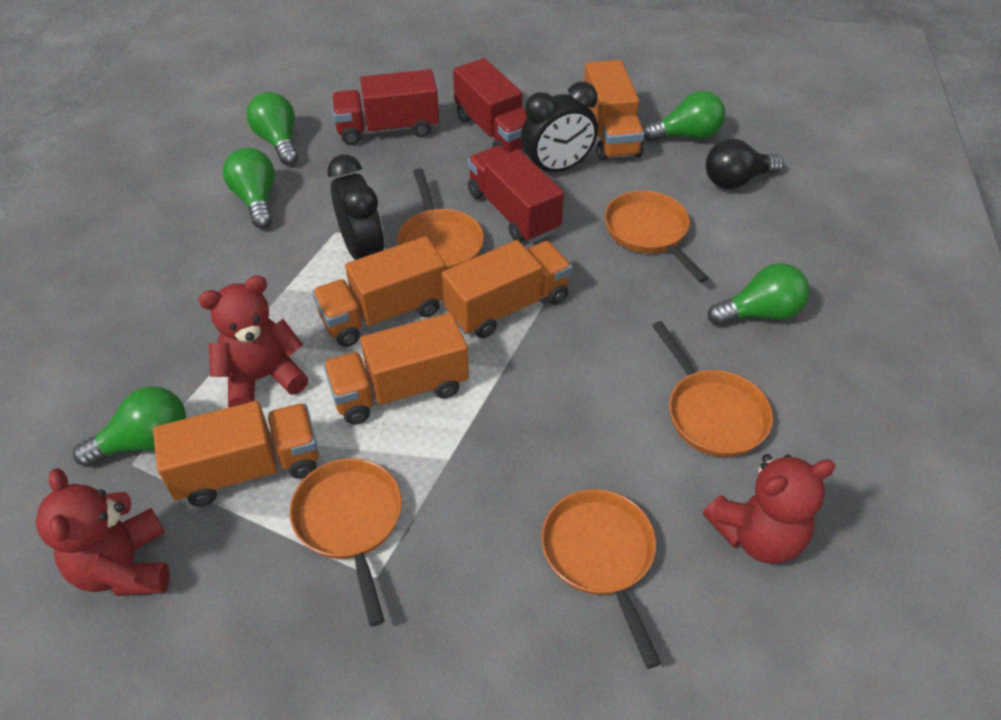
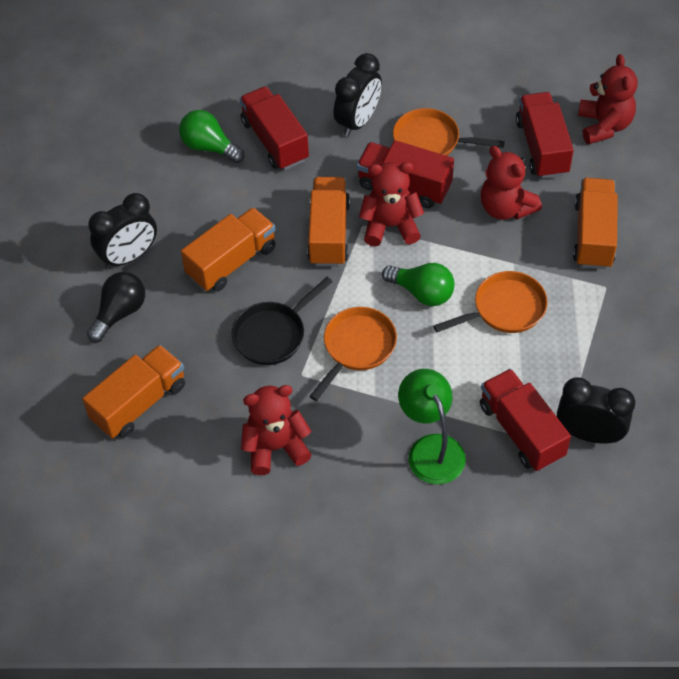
black clock: [327,154,384,260] [521,82,598,172] = 2 -> [88,193,157,269] [333,53,382,137] [557,377,635,444] = 3
black pan: none = 0 -> [232,277,333,365] = 1
green lamp: none = 0 -> [398,369,466,484] = 1
green light bulb: [73,386,186,467] [223,148,275,228] [247,92,298,165] [643,91,725,142] [708,263,809,326] = 5 -> [179,110,245,163] [382,263,455,306] = 2
orange pan: [289,458,402,626] [397,168,484,270] [541,489,661,669] [605,191,709,283] [652,321,773,457] = 5 -> [309,307,397,401] [393,108,505,156] [433,271,548,333] = 3
orange truck: [153,401,319,506] [312,236,446,347] [323,313,469,425] [442,240,572,338] [584,60,645,161] = 5 -> [82,345,185,438] [181,207,276,292] [307,177,350,266] [573,178,618,269] = 4
red teddy bear: [36,468,170,596] [198,275,308,407] [703,454,836,564] = 3 -> [241,385,311,475] [359,162,424,247] [481,146,542,220] [578,54,638,144] = 4
red truck: [331,69,439,145] [453,58,527,153] [467,146,564,243] = 3 -> [239,86,309,170] [357,140,454,208] [480,369,571,471] [516,92,574,179] = 4

